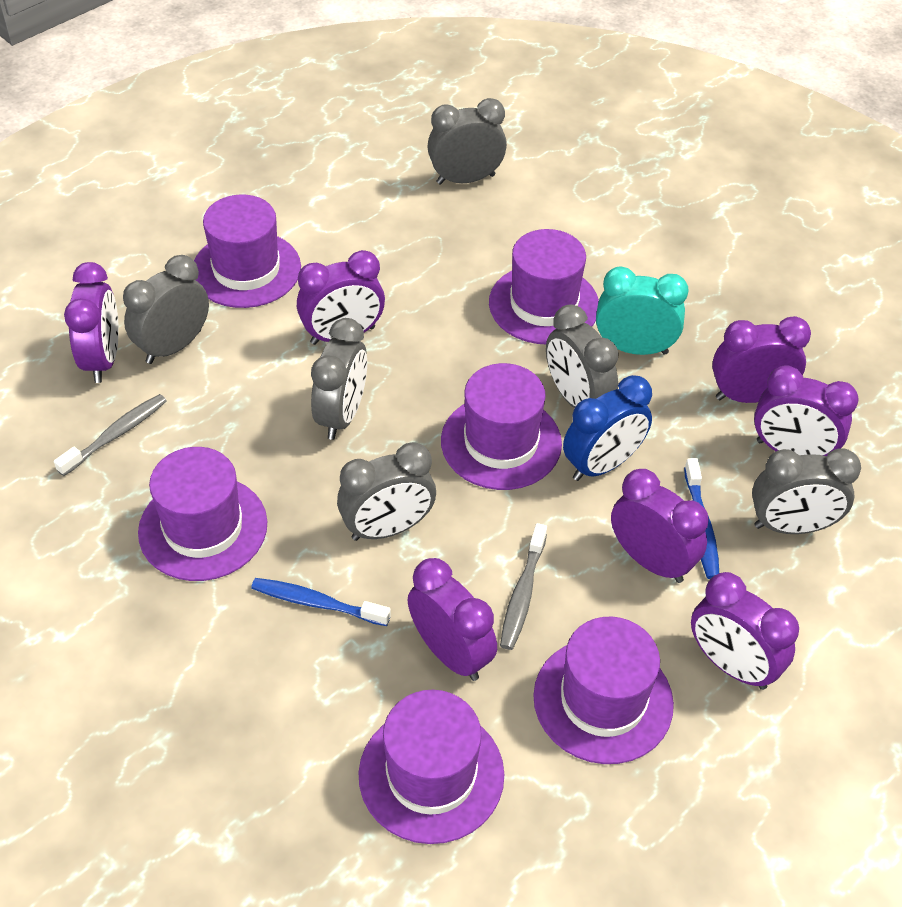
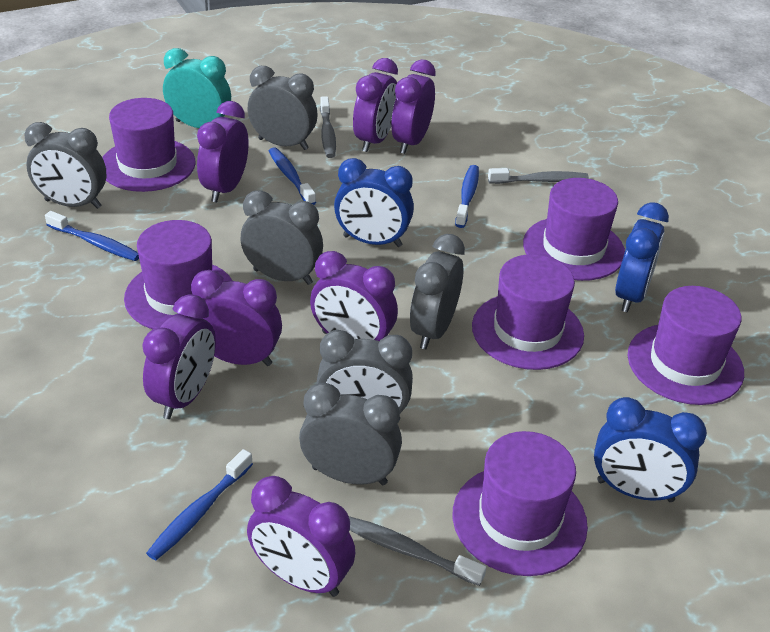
blue clock: [563,375,652,481] = 1 -> [334,158,414,247] [594,397,707,502] [615,202,669,312] = 3
blue toothbrush: [251,578,391,626] [684,458,719,579] = 2 -> [45,211,139,261] [146,449,253,560] [269,147,316,205] [455,165,479,228] = 4
grey toothbrush: [54,394,167,476] [500,523,547,650] = 2 -> [320,96,336,158] [349,516,486,586] [488,168,589,184] = 3

